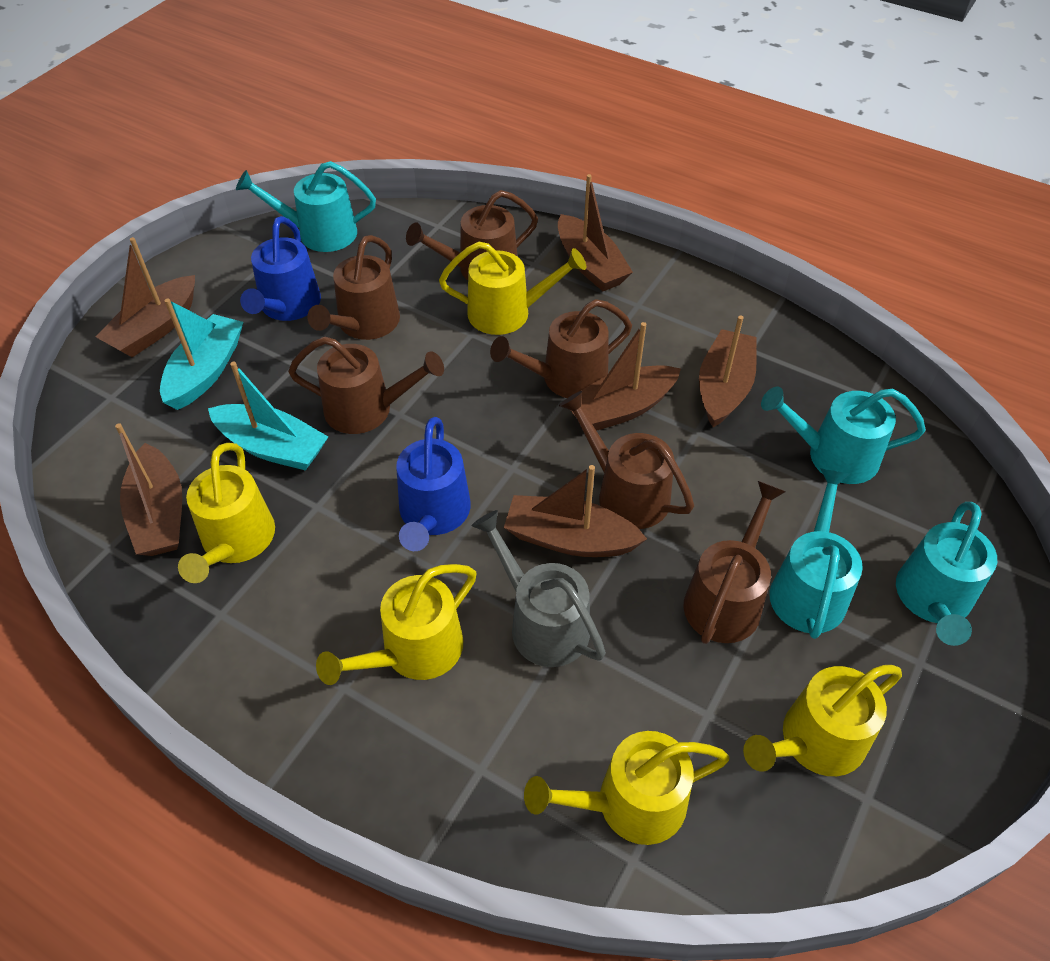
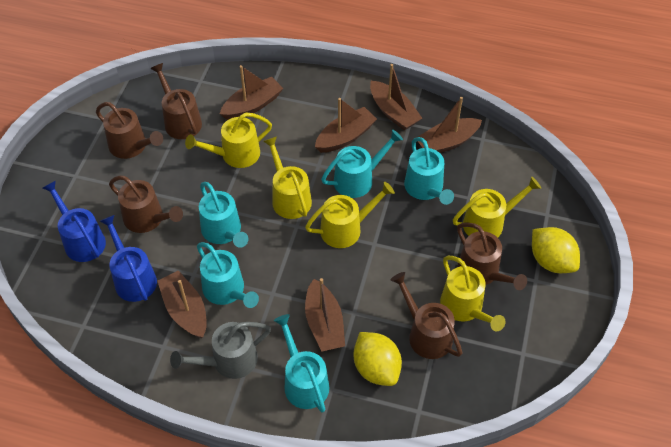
brown watering can: [288,337,444,434] [307,235,400,340] [406,190,538,280] [490,299,632,398] [559,391,694,529] [683,481,786,644] = 6 -> [96,102,163,159] [109,175,183,233] [150,63,202,139] [391,272,463,359] [457,222,527,290] = 5
turquoise boat: [160,298,243,410] [208,362,328,471] = 2 -> none = 0
turquoise watering can: [236,161,376,252] [761,387,926,484] [769,468,863,639] [896,502,997,646] = 4 -> [197,242,259,308] [199,182,248,248] [274,314,329,413] [321,130,403,198] [404,137,454,205] = 5
yellow lemon: none = 0 -> [353,332,402,386] [532,227,580,273] = 2

